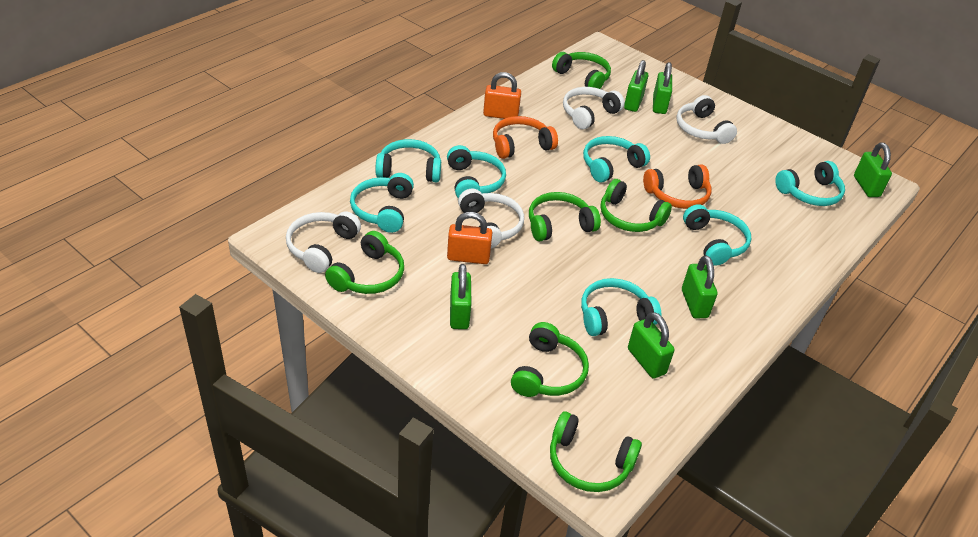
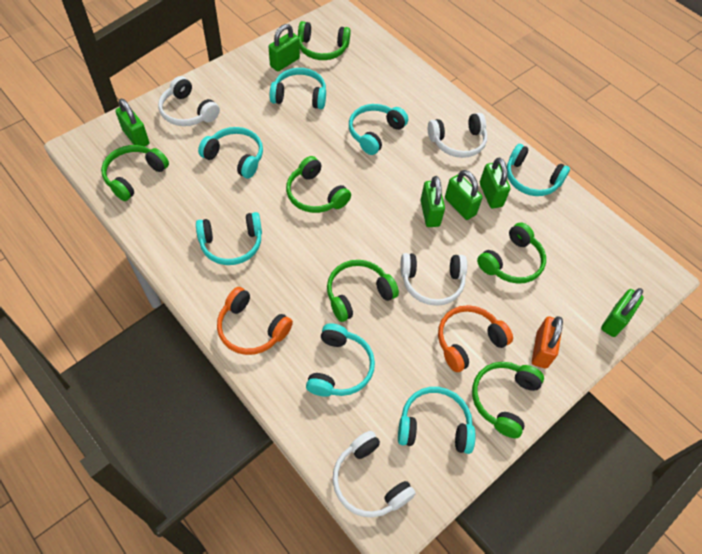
orange padlock: [447,212,493,264] [483,72,521,119] = 2 -> [532,316,563,369] = 1

